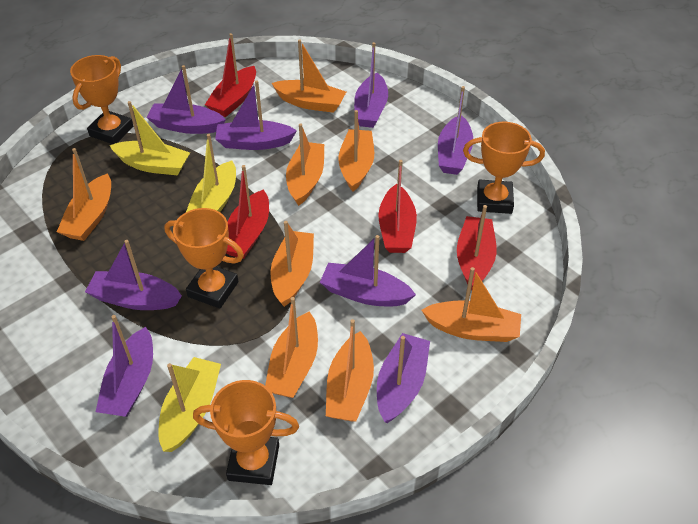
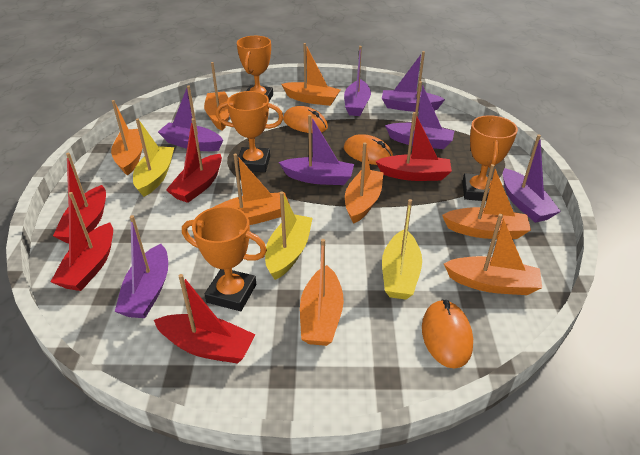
orange mouse: none = 0 -> [283,106,328,133] [344,134,393,165] [422,300,473,369] = 3
purple boat: [85,240,182,310] [96,315,153,417] [146,65,226,134] [215,81,297,150] [320,235,416,306] [354,42,388,128] [377,333,430,423] [438,86,473,175] = 8 -> [115,215,168,318] [158,86,223,151] [279,115,354,185] [344,46,371,116] [382,51,445,112] [385,81,454,149] [503,134,561,223] = 7
red boat: [205,33,256,117] [226,165,269,259] [378,160,417,253] [457,205,497,290] = 4 -> [50,192,113,291] [53,153,106,243] [154,274,256,364] [166,118,222,203] [375,112,452,181] = 5

